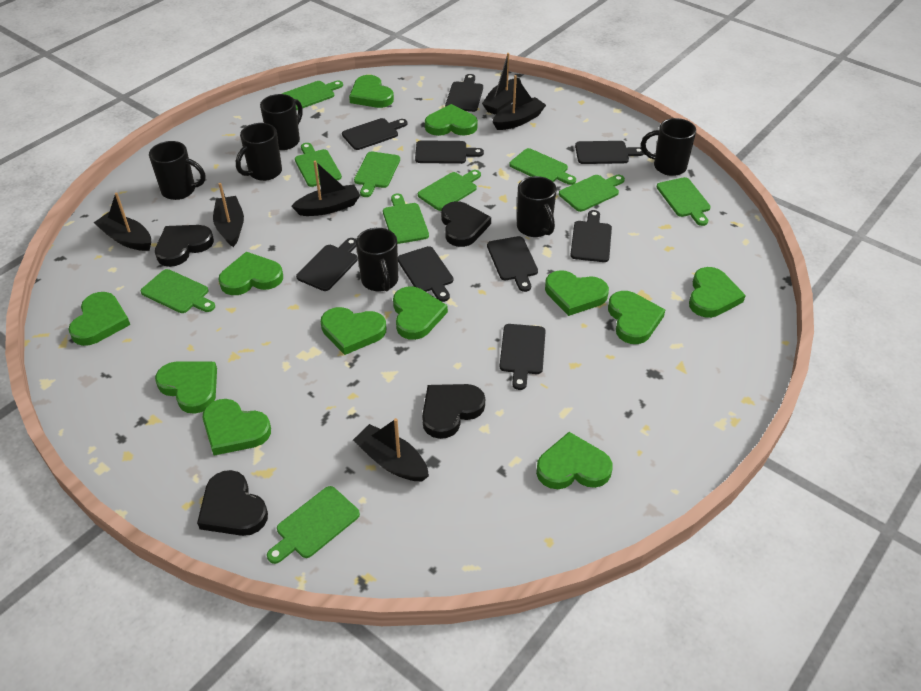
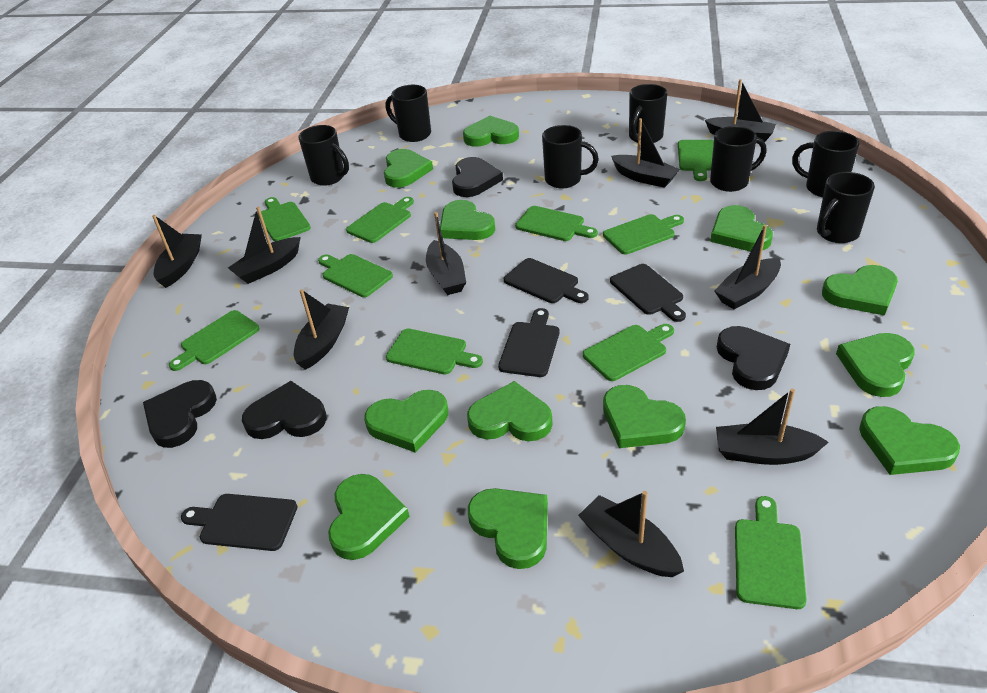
black boat: [94,193,151,251] [213,183,244,247] [291,161,360,216] [353,418,429,481] [482,53,521,115] [492,75,546,130] = 6 -> [152,215,202,288] [228,207,301,284] [294,289,349,370] [426,212,466,295] [578,491,684,577] [611,118,680,188] [705,79,776,142] [714,225,781,309] [716,389,829,465] = 9
black cutting board: [296,238,358,291] [342,118,407,150] [398,246,453,302] [415,140,484,164] [445,74,483,112] [487,236,538,292] [500,324,546,390] [570,210,612,262] [575,141,644,164] = 9 -> [181,494,298,551] [498,308,560,377] [504,258,589,303] [610,264,686,322] = 4
black mug: [149,141,206,200] [236,123,282,181] [260,94,303,150] [356,228,398,292] [517,176,557,237] [641,118,696,176] = 6 -> [299,125,349,186] [386,85,431,142] [542,125,599,188] [629,84,668,143] [710,126,767,192] [792,131,860,197] [817,172,875,243] = 7

